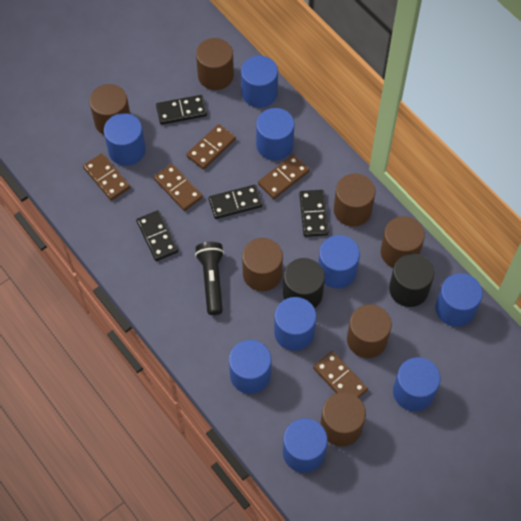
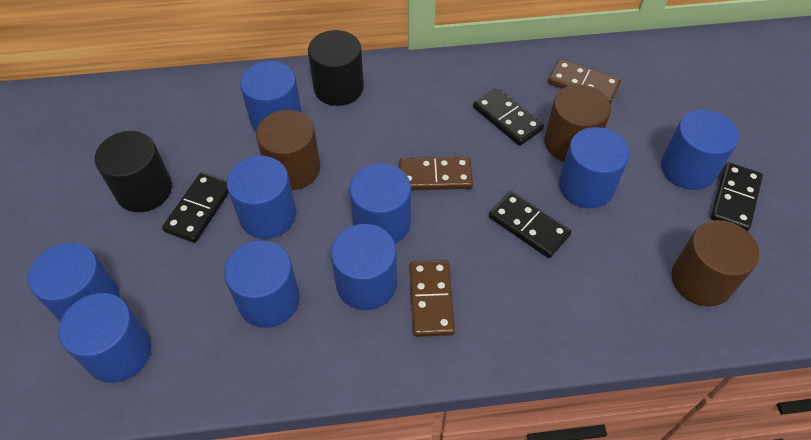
black flashlight: [195,242,224,315] = 1 -> none = 0
brown cylinder: [89,84,130,135] [196,38,234,90] [242,238,283,291] [320,392,366,447] [334,174,375,227] [347,304,392,358] [381,216,425,268] = 7 -> [256,110,320,190] [544,84,611,162] [671,220,759,307] = 3
brown domino: [83,153,130,201] [154,164,203,211] [186,124,236,170] [258,154,310,199] [313,351,368,398] = 5 -> [399,157,473,190] [410,260,455,337] [548,59,621,104] = 3

